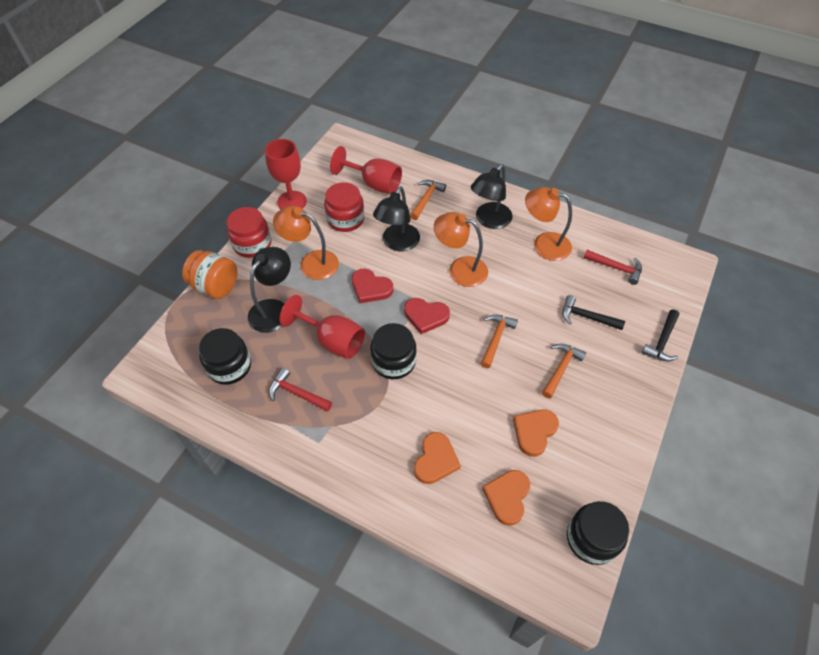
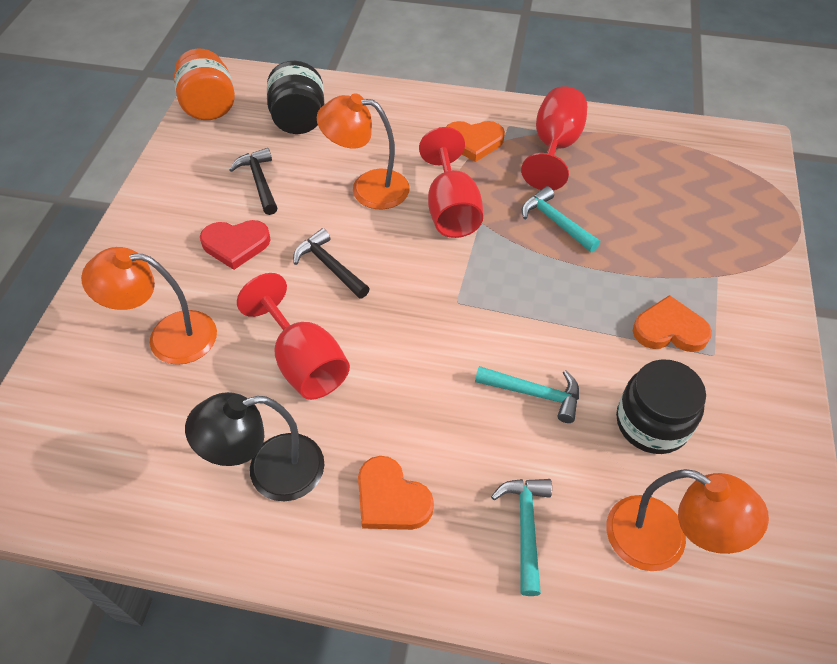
black jar: [199,328,251,385] [370,323,417,379] [567,501,629,565] = 3 -> [267,61,324,134] [616,359,706,454] = 2
black lamp: [248,247,291,333] [373,186,420,251] [471,164,512,229] = 3 -> [185,392,324,501] = 1
orange hammer: [410,180,446,220] [481,314,518,368] [542,344,586,398] = 3 -> none = 0
red hammer: [269,368,332,412] [584,250,642,285] = 2 -> none = 0
red heart: [352,269,393,303] [404,298,450,334] = 2 -> [200,220,271,270] = 1
red jar: [227,207,271,258] [324,182,365,232] = 2 -> none = 0
turquoise hammer: none = 0 -> [475,366,579,423] [491,479,552,596] [522,186,600,252] = 3

